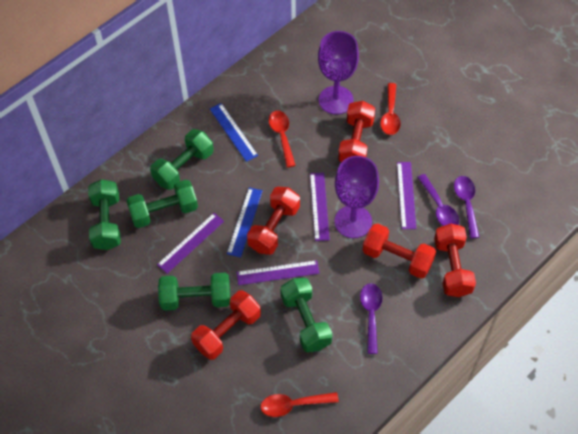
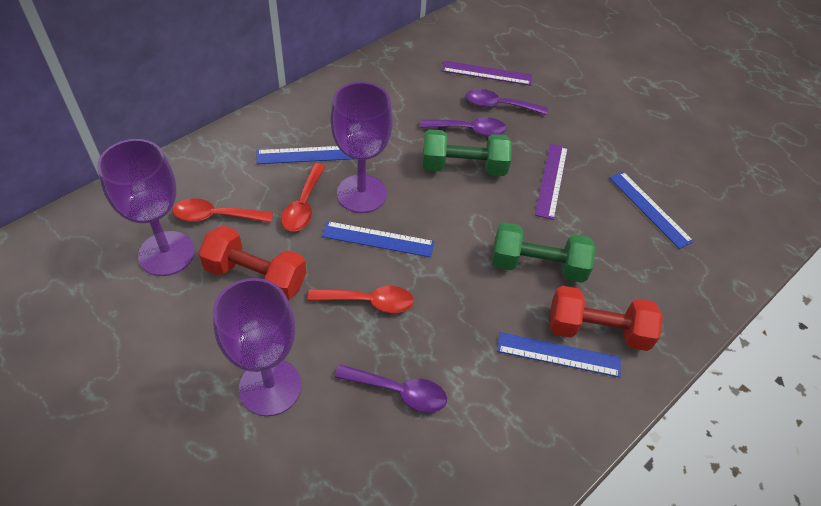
blue ruler: [210,103,258,162] [227,187,263,257] = 2 -> [256,146,353,164] [322,221,435,257] [497,332,621,377] [609,171,694,249] = 4
green dumbbell: [88,179,121,250] [126,180,198,228] [150,129,214,190] [158,273,230,311] [280,278,332,352] = 5 -> [423,129,512,176] [492,222,596,283] = 2
purple goblet: [318,31,359,115] [334,156,379,238] = 2 -> [97,139,195,276] [213,278,301,416] [331,82,393,213] = 3
purple ruler: [157,213,224,274] [237,260,320,285] [310,172,330,241] [397,162,416,229] = 4 -> [442,61,532,85] [535,144,568,220] = 2
red dumbbell: [191,290,261,360] [247,187,300,255] [338,101,375,162] [363,223,436,279] [434,224,476,297] = 5 -> [198,226,306,300] [549,286,663,351] = 2

